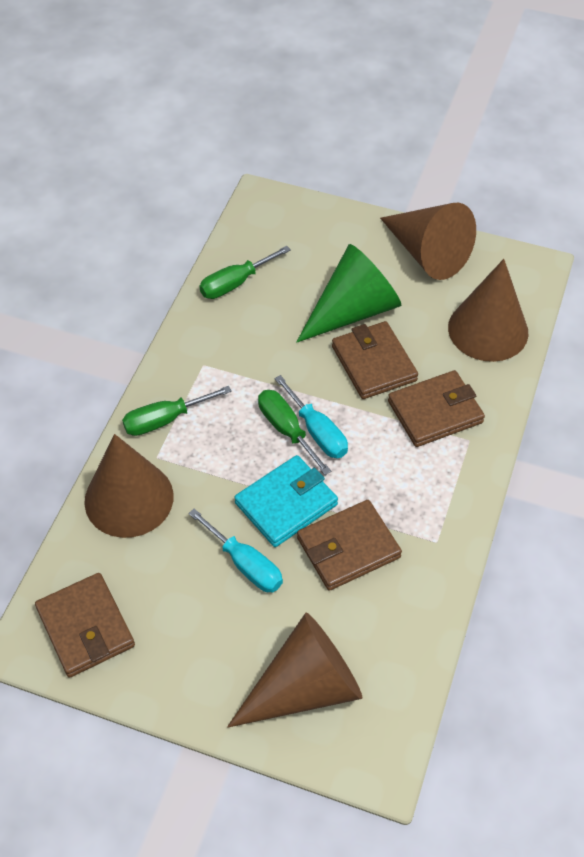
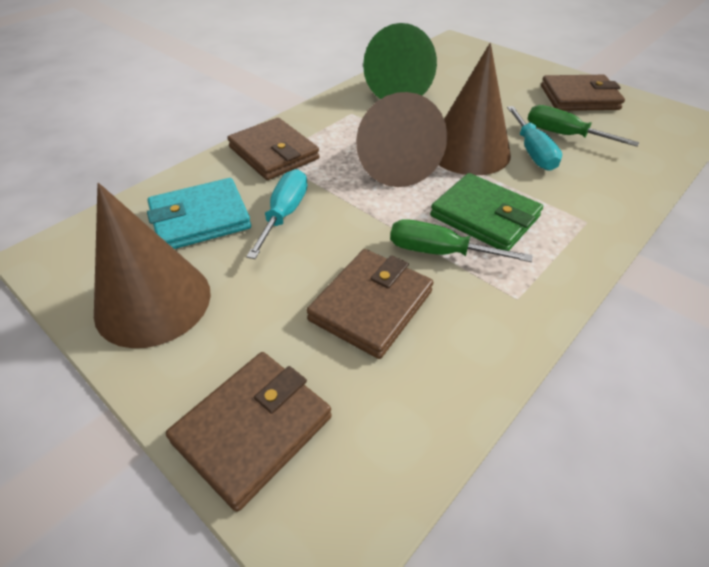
brown cone: [84,434,174,538] [227,613,362,728] [380,203,476,280] [448,259,528,362] = 4 -> [94,183,211,348] [356,92,447,187] [439,43,511,175] = 3
green screwdriver: [122,386,232,436] [199,246,291,299] [258,390,331,475] = 3 -> [390,219,533,262] [528,105,639,147] = 2
green wallet: none = 0 -> [430,173,543,251] = 1

